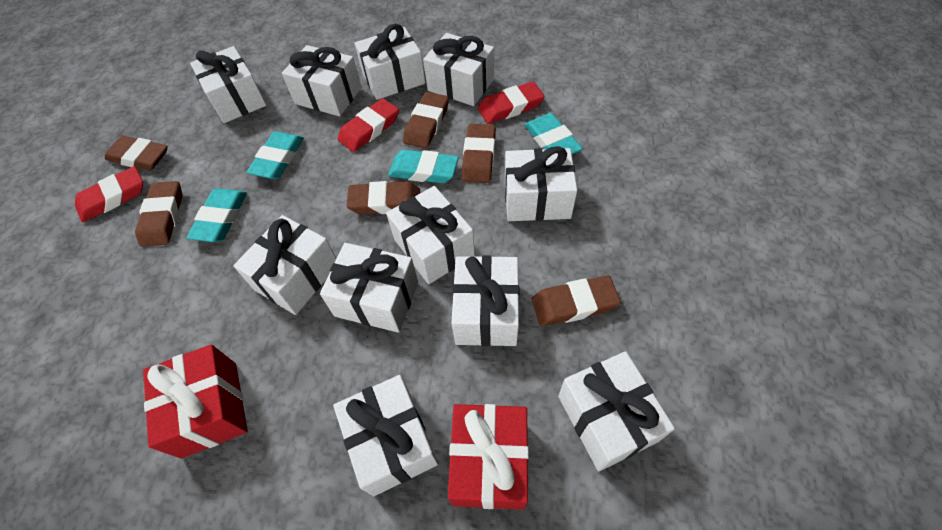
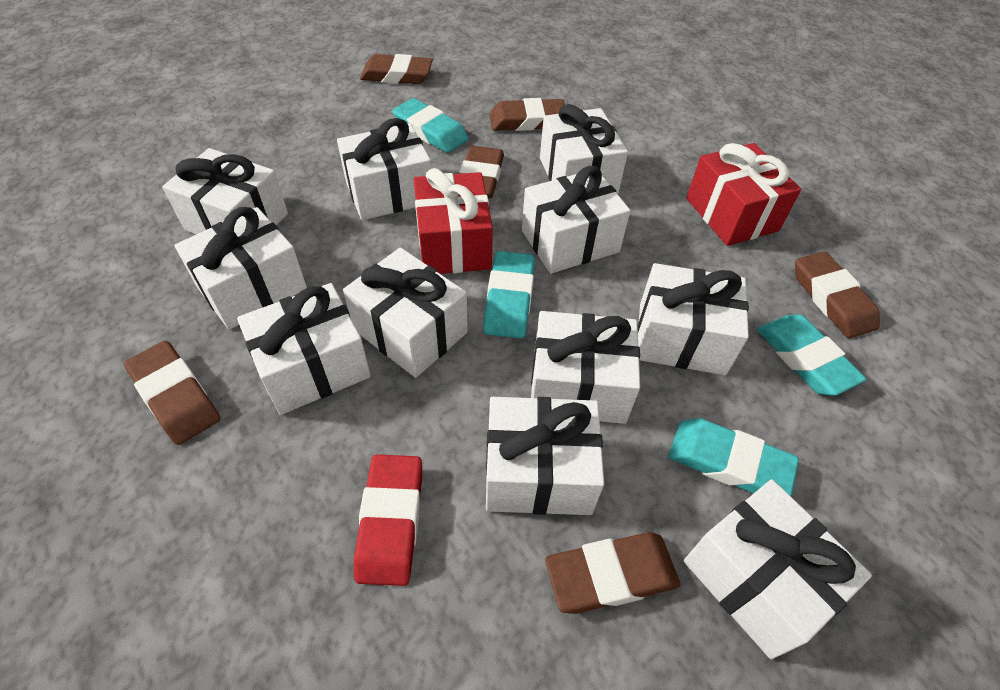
red eraser: [75,166,143,222] [338,98,399,152] [478,82,545,124] = 3 -> [354,454,422,586] = 1

